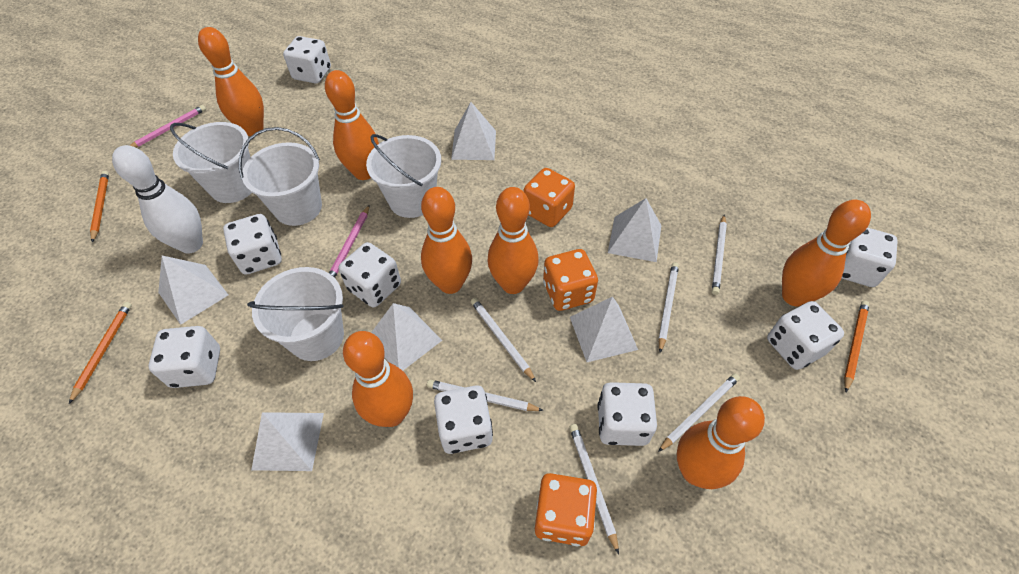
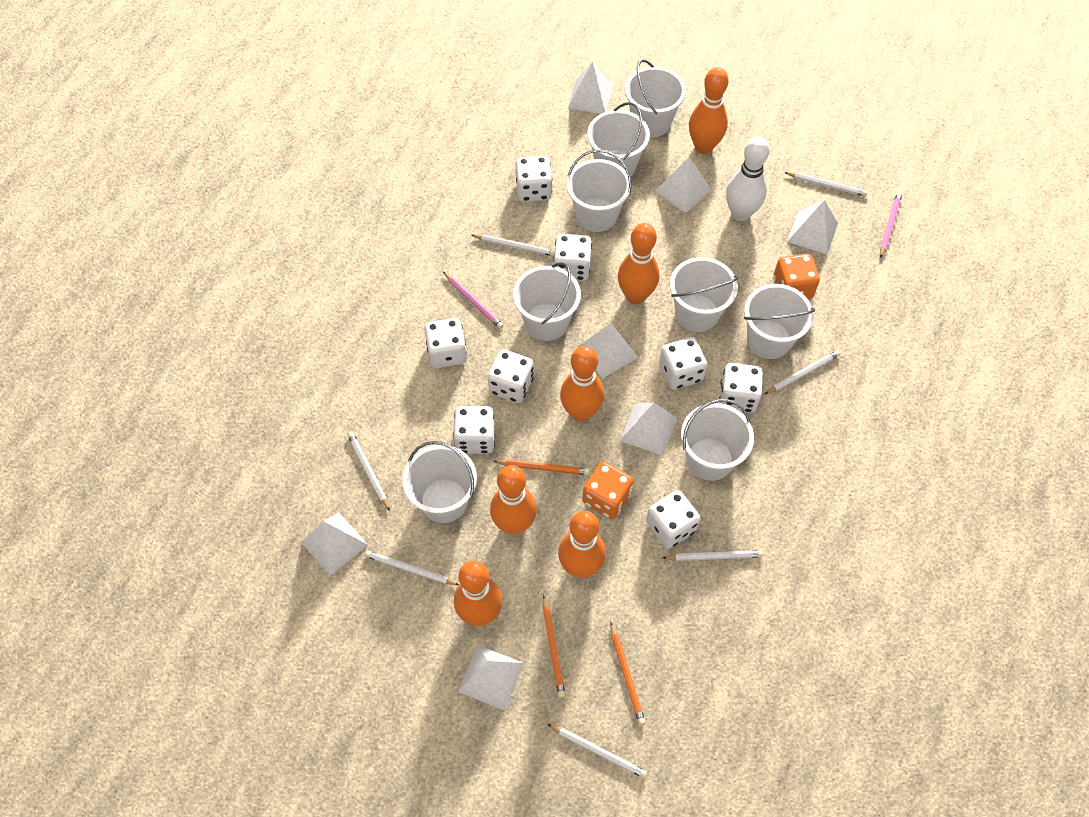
orange bowling pin: [198,27,264,136] [325,70,379,180] [343,331,413,427] [421,187,472,294] [488,187,539,294] [677,396,765,489] [782,199,871,307] = 7 -> [454,561,502,626] [490,465,537,535] [558,511,606,578] [560,346,604,421] [618,223,659,304] [689,67,729,154] = 6
orange dice: [524,168,575,227] [535,473,597,546] [543,249,598,311] = 3 -> [582,461,634,519] [773,254,820,299] = 2
white bucket: [170,122,252,203] [239,127,322,226] [247,267,344,361] [366,134,441,218] = 4 -> [402,441,477,523] [513,262,581,341] [567,149,632,232] [587,102,650,176] [625,59,686,137] [670,257,738,332] [681,399,754,481] [744,284,815,359] = 8
white pencil: [427,380,544,411] [471,298,536,382] [569,424,619,554] [658,262,679,353] [658,373,740,452] [712,215,727,295] = 6 -> [347,432,390,511] [365,551,459,585] [472,234,555,256] [547,724,647,778] [663,550,763,561] [765,350,840,394] [784,172,868,197] = 7
white pyramid: [158,256,228,325] [251,412,324,471] [371,303,442,371] [451,102,496,160] [570,297,638,362] [608,198,662,262] = 6 -> [301,512,368,576] [458,645,524,711] [568,62,613,114] [578,323,638,378] [620,403,677,456] [655,157,712,213] [787,200,838,254] = 7

